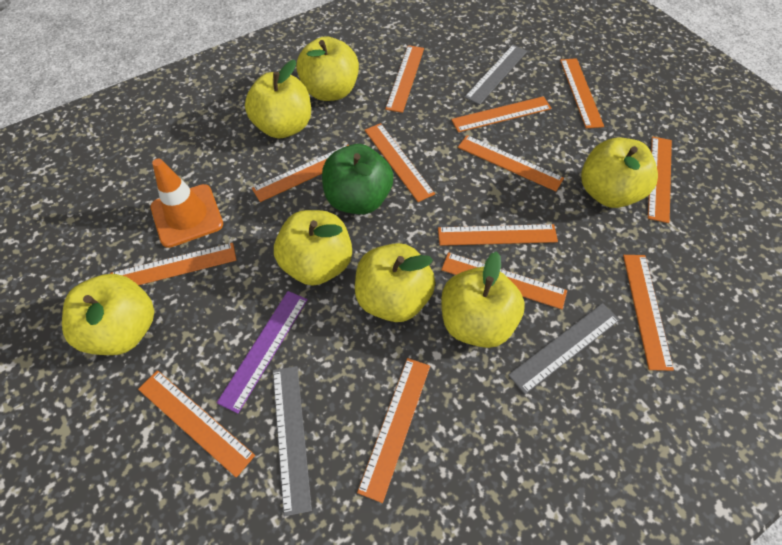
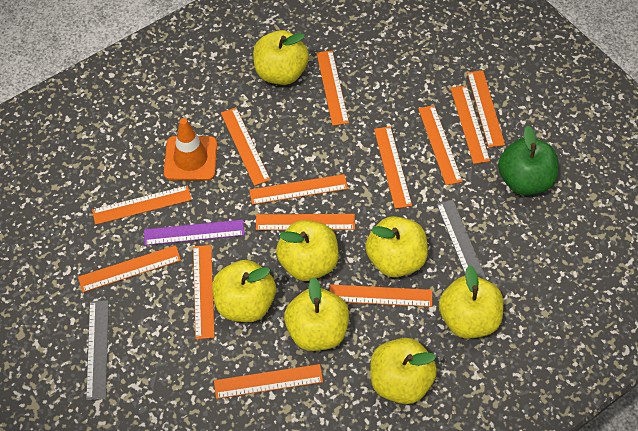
grey ruler: [273,366,312,517] [464,45,527,105] [508,303,620,394] = 3 -> [86,300,109,400] [437,200,487,280] = 2

